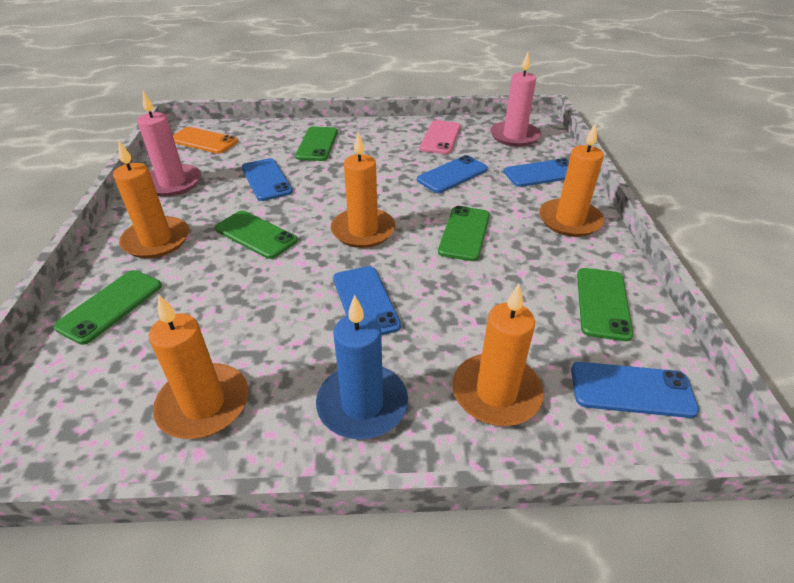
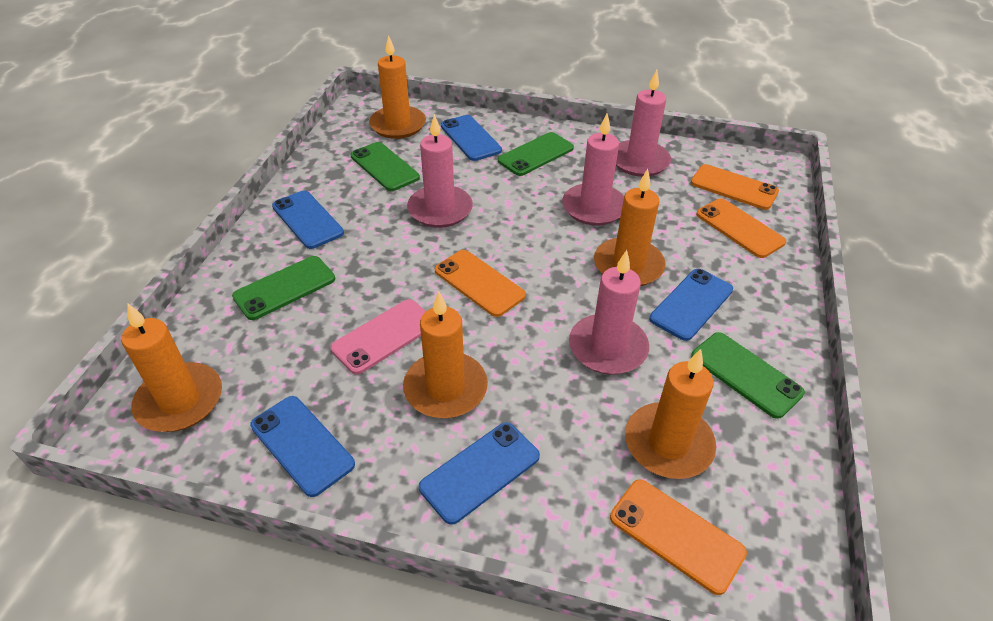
blue candle: [316,295,408,439] = 1 -> none = 0
green phone: [54,270,162,345] [215,210,298,259] [295,127,338,161] [438,206,490,261] [577,268,633,341] = 5 -> [232,256,335,320] [351,142,420,191] [498,132,574,176] [691,332,805,419] = 4
orange phone: [173,127,238,154] = 1 -> [435,250,526,317] [610,479,747,595] [691,164,779,210] [696,198,786,258] = 4
pink candle: [137,91,201,196] [490,52,541,147] = 2 -> [407,114,473,228] [562,113,624,226] [569,250,649,375] [616,70,671,177] = 4

